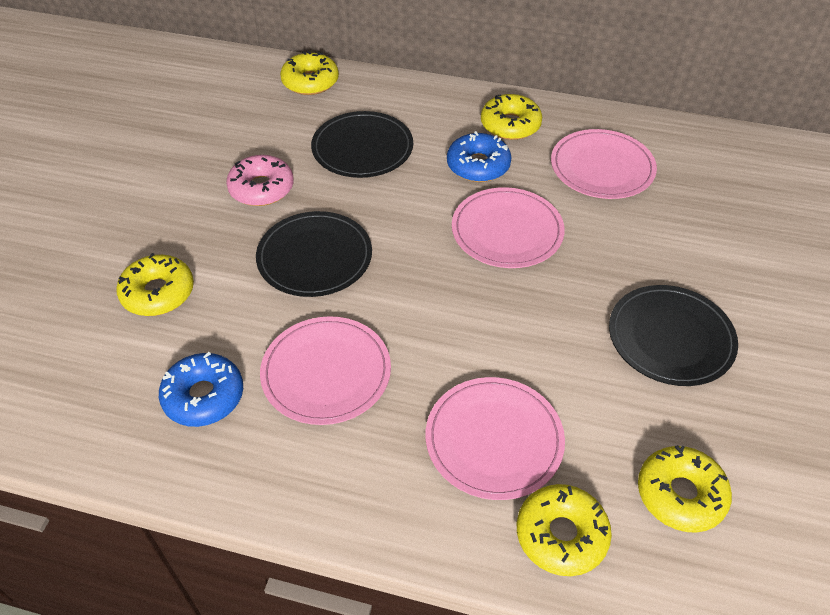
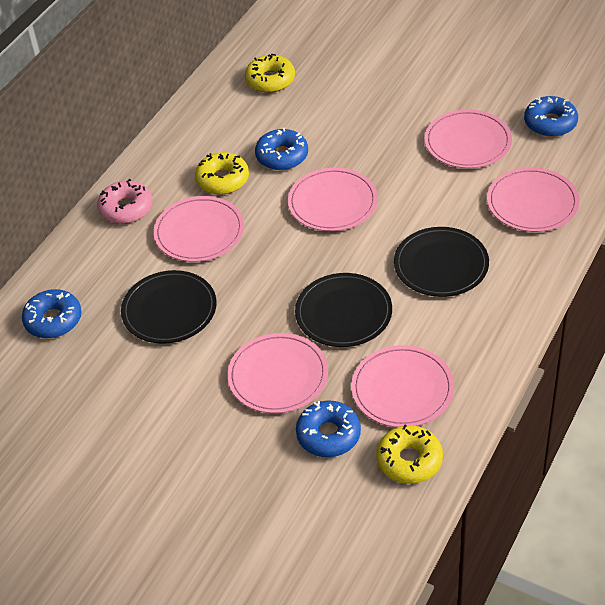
blue donut: [159,352,243,427] [447,131,511,182] = 2 -> [22,289,82,338] [255,128,308,170] [296,400,361,457] [524,96,578,137] = 4
pink plate: [260,316,391,425] [426,377,565,500] [452,187,565,268] [551,129,657,199] = 4 -> [154,196,244,262] [227,333,328,413] [288,168,378,231] [351,345,454,427] [424,109,512,168] [487,167,580,232] = 6
yellow donut: [116,253,194,316] [280,51,339,95] [481,94,542,140] [517,484,612,576] [638,445,732,533] = 5 -> [195,152,249,195] [245,54,295,93] [376,425,443,484] = 3

